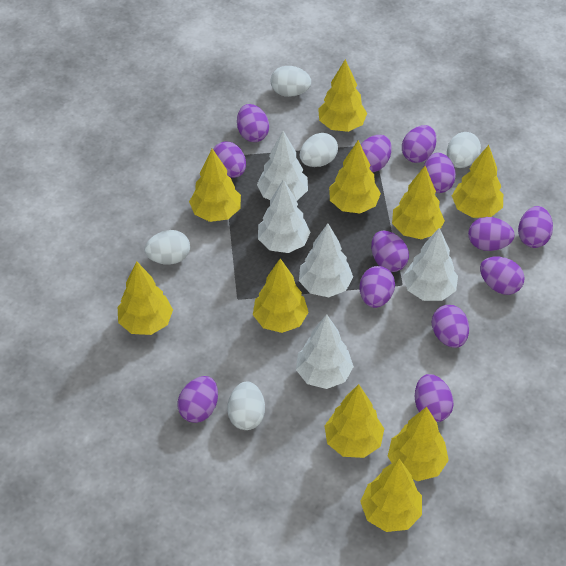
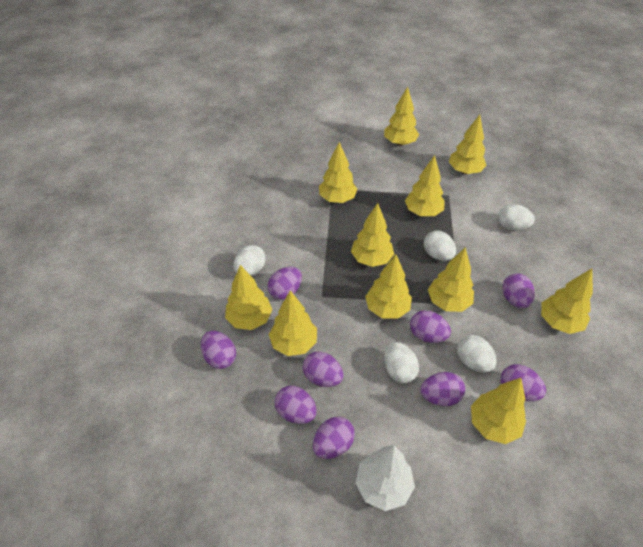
purple egg: [178,376,218,423] [213,141,246,178] [237,104,269,142] [360,266,395,308] [361,135,392,172] [371,231,409,272] [402,125,437,163] [415,374,454,422] [424,153,456,193] [432,305,469,348] [468,217,515,251] [480,257,525,295] [518,206,553,248] = 13 -> [201,331,236,369] [268,267,302,300] [275,386,317,424] [303,351,343,387] [313,416,355,459] [410,310,451,343] [420,372,465,406] [501,364,546,401] [502,273,535,308] = 9
white tree: [257,131,308,201] [258,179,311,253] [296,314,354,389] [299,224,353,297] [403,228,458,301] = 5 -> [356,445,415,511] = 1
yellow tree: [118,261,173,335] [189,149,241,222] [253,258,309,333] [318,59,367,132] [325,384,384,458] [329,140,381,213] [360,459,422,532] [388,407,449,481] [392,166,445,239] [452,145,503,218] = 10 -> [225,265,272,330] [269,290,317,356] [319,142,357,203] [351,203,394,267] [365,255,412,319] [384,86,419,146] [405,155,445,216] [428,247,474,312] [449,115,487,174] [471,378,526,444] [541,268,593,334] = 11

